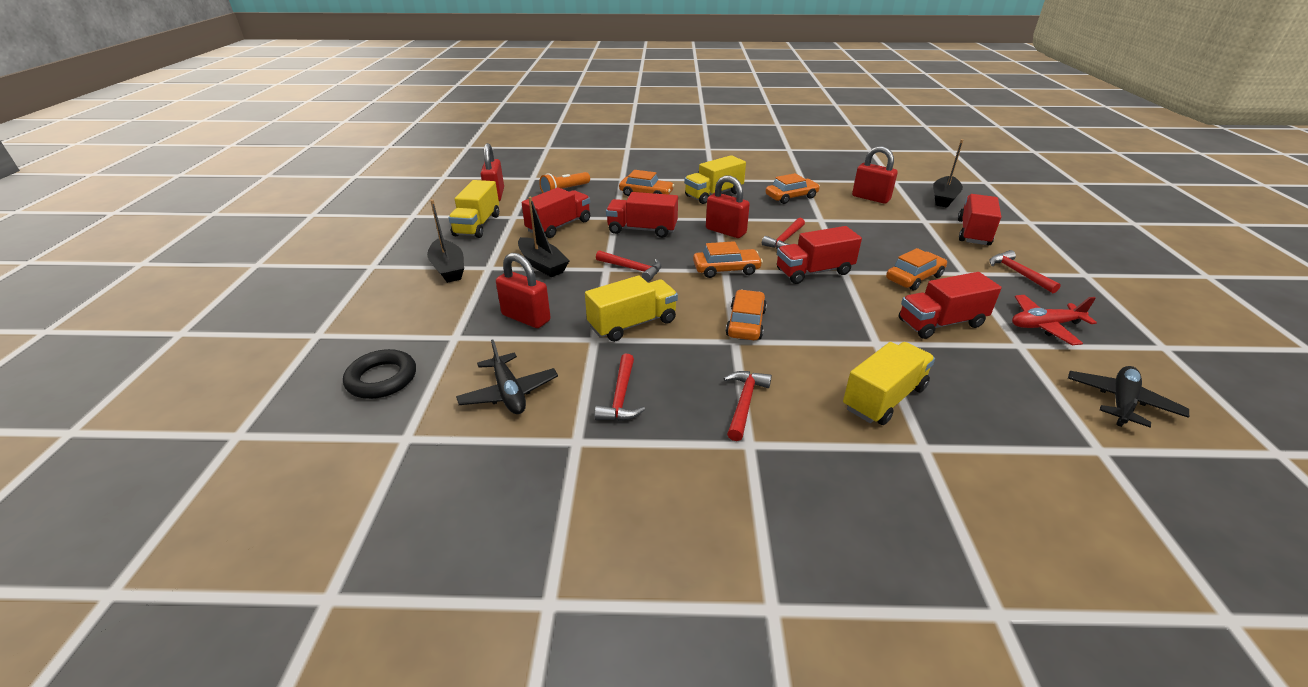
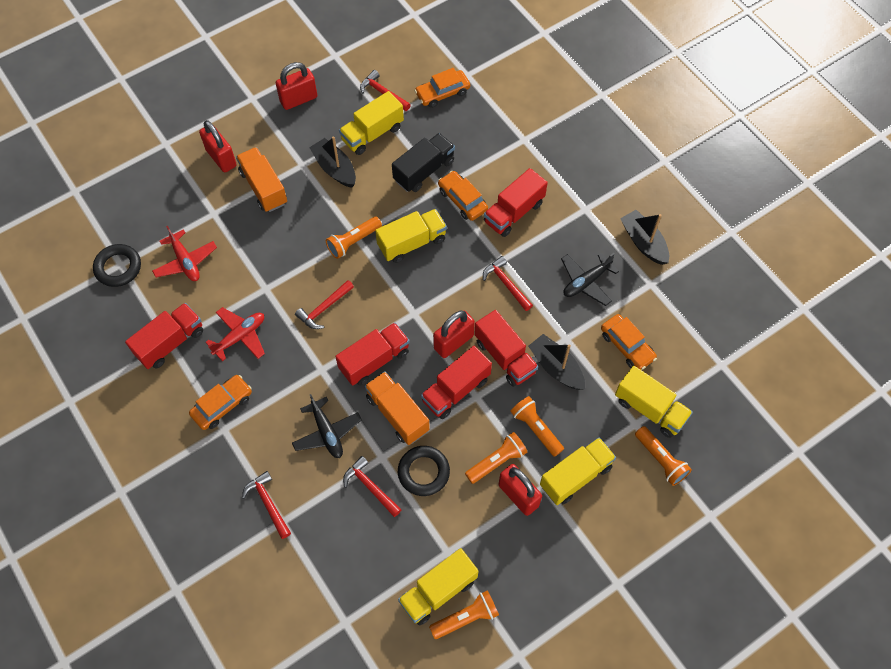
black ring: [343,349,416,399] = 1 -> [93,244,141,287] [398,446,450,496] = 2
black truck: none = 0 -> [392,133,455,192] = 1
orange car: [619,170,674,196] [693,241,763,278] [726,290,767,340] [765,173,820,204] [886,248,947,290] = 5 -> [189,375,252,430] [415,68,470,108] [438,171,488,221] [601,314,657,370] = 4
orange flashlight: [539,172,590,193] = 1 -> [326,217,382,259] [429,590,499,639] [465,432,527,484] [510,396,564,457] [635,426,692,486] = 5
orange truck: none = 0 -> [236,147,287,212] [365,371,430,445] = 2
red plane: [1012,295,1097,345] = 1 -> [152,226,217,281] [206,307,265,361] = 2
yellow truck: [448,180,499,238] [585,275,678,342] [684,155,746,204] [843,342,935,425] = 4 -> [339,91,404,155] [375,209,447,263] [398,548,478,625] [540,437,616,505] [615,366,693,438] = 5

